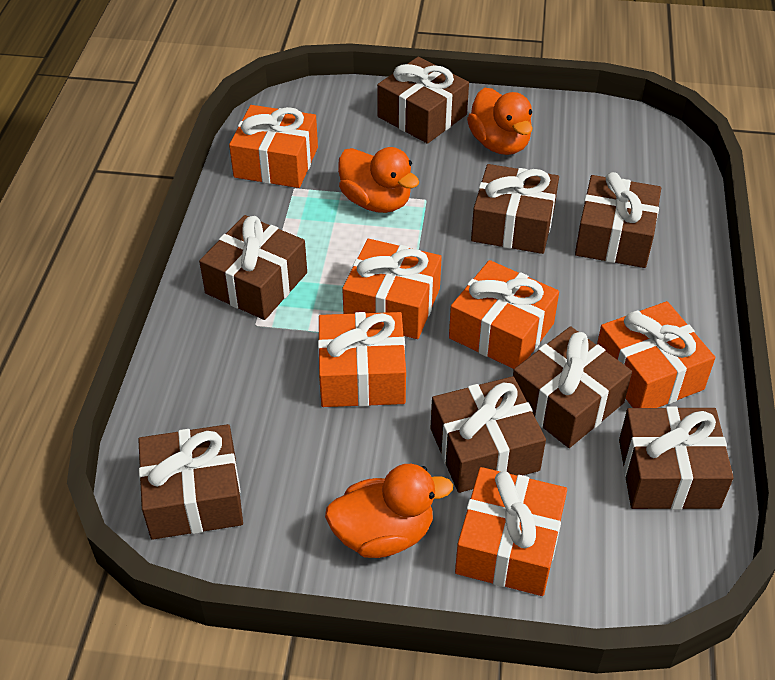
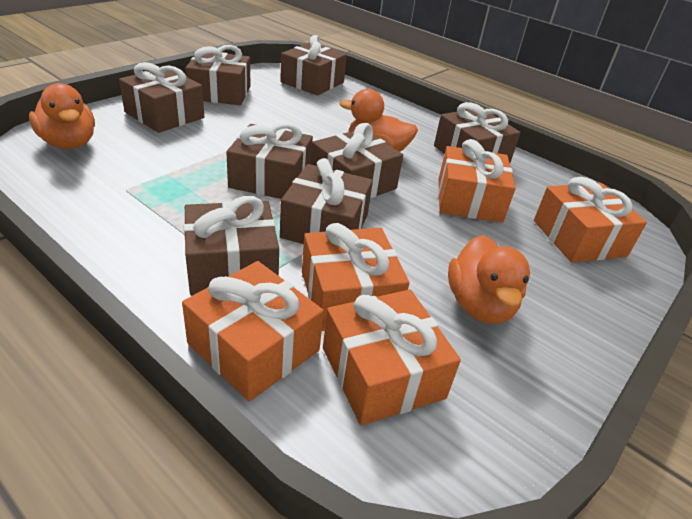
orange gift: [229,105,318,188] [318,312,406,407] [342,239,442,339] [449,260,559,369] [455,467,567,596] [597,301,715,408] = 6 -> [182,261,324,401] [302,223,409,331] [323,290,461,425] [438,139,516,223] [534,177,647,263] = 5

